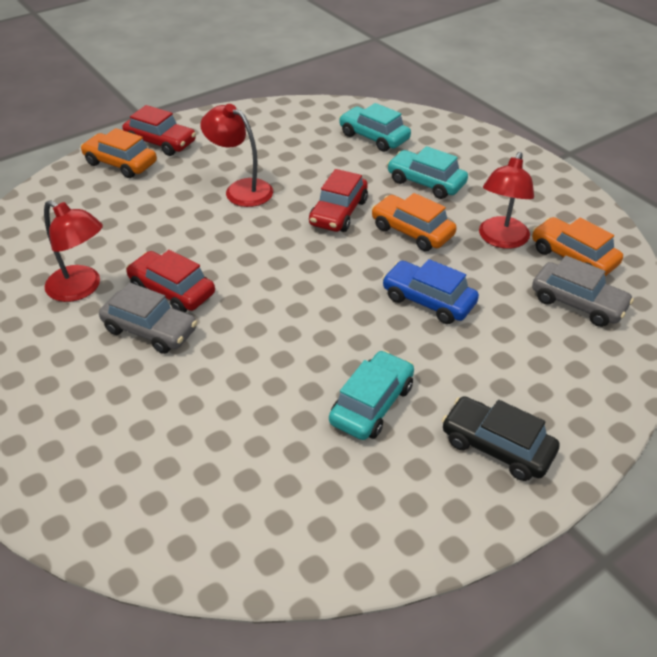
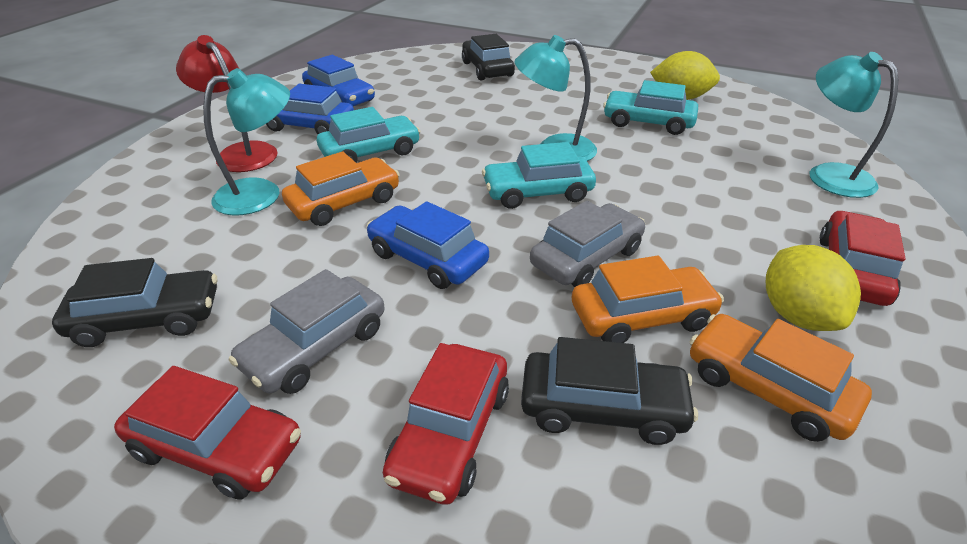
black car: [442,396,560,481] = 1 -> [52,258,217,347] [462,34,515,80] [521,337,698,445] = 3
blue car: [382,259,479,324] = 1 -> [266,84,354,134] [302,55,375,106] [366,201,489,289] = 3
red lamp: [44,200,103,302] [200,104,273,207] [479,152,534,249] = 3 -> [176,35,278,172] = 1
turquoise lamp: none = 0 -> [203,68,290,216] [514,35,597,161] [809,52,898,198] = 3
yellow lemon: none = 0 -> [650,51,720,100] [766,245,861,331] = 2

